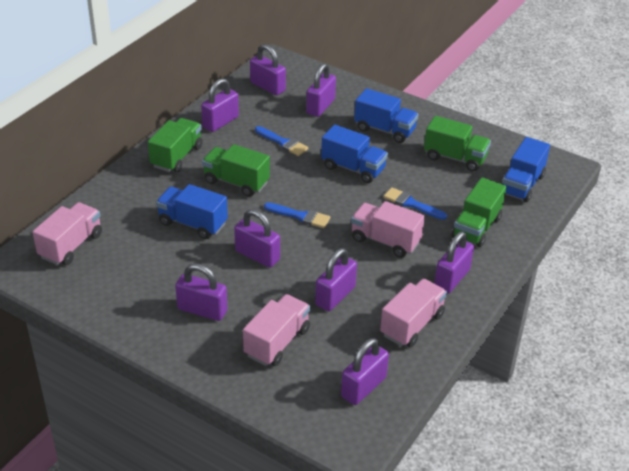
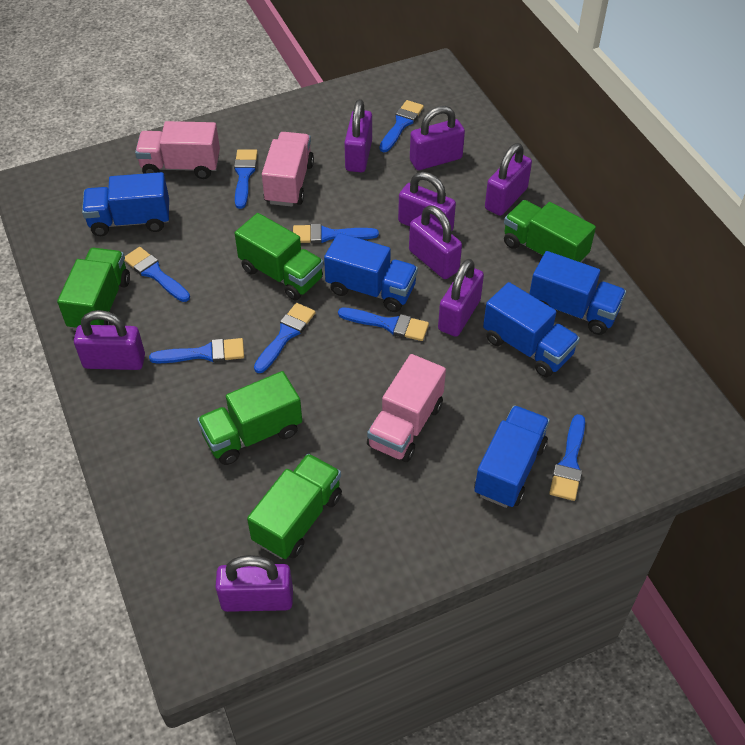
blue brush: [255,126,308,156] [264,203,330,228] [384,187,447,220] = 3 -> [124,247,190,302] [149,338,244,363] [234,149,258,209] [254,303,316,373] [293,224,379,244] [338,308,429,341] [379,100,424,152] [549,414,585,501] = 8
blue truck: [156,184,228,239] [321,125,388,183] [354,88,419,143] [501,137,550,202] = 4 -> [82,172,169,236] [324,233,418,312] [474,405,550,508] [483,282,580,377] [529,251,626,335] = 5
green truck: [148,118,203,172] [202,144,270,197] [424,116,491,172] [452,177,507,247] = 4 -> [57,248,130,331] [197,371,302,465] [235,213,324,300] [247,453,342,559] [504,200,596,263] = 5
pink truck: [33,202,102,265] [243,294,310,366] [351,201,425,258] [380,279,447,348] = 4 -> [135,121,220,179] [262,132,314,207] [367,354,446,462] = 3

